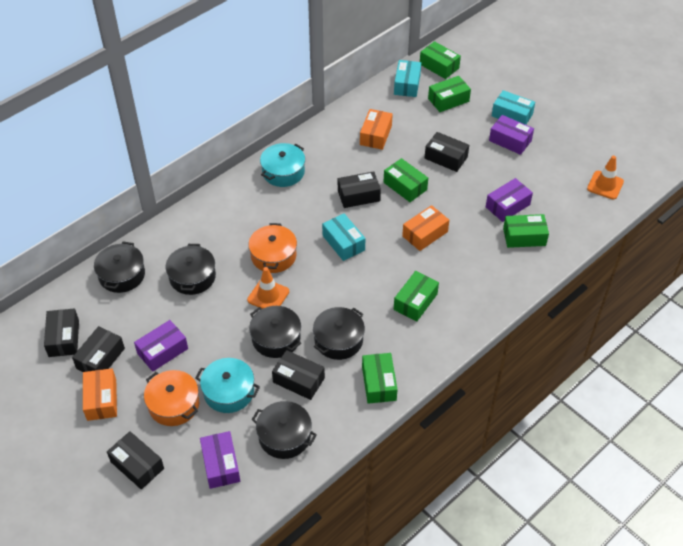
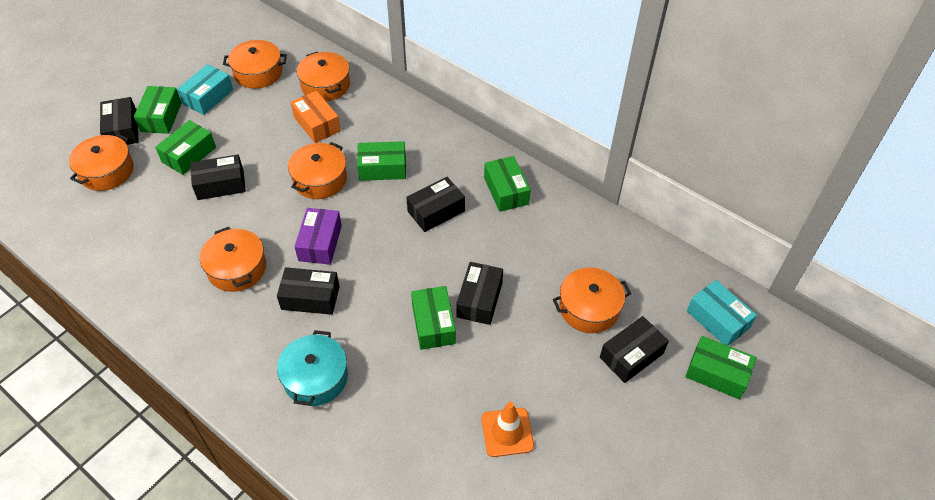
black pot: [94,242,145,293] [166,244,216,295] [249,306,301,358] [251,401,317,459] [313,307,365,360] = 5 -> none = 0
orange box: [83,368,117,421] [360,109,393,150] [402,205,449,251] = 3 -> [291,91,341,143] = 1
orange pot: [144,370,199,426] [248,223,297,273] = 2 -> [69,134,134,191] [200,227,266,292] [223,40,287,89] [288,142,347,199] [297,51,350,101] [553,268,631,333] = 6
orange traffic cone: [247,267,289,309] [587,156,624,199] = 2 -> [481,402,534,457] = 1
purple box: [134,320,188,372] [200,431,240,489] [486,178,533,222] [489,115,534,155] = 4 -> [294,208,342,265] = 1
turquoise box: [322,213,366,261] [394,60,421,97] [492,90,535,125] = 3 -> [177,64,233,115] [687,280,757,346] = 2
turquoise pot: [195,358,260,413] [260,143,305,187] = 2 -> [277,330,348,406] = 1

